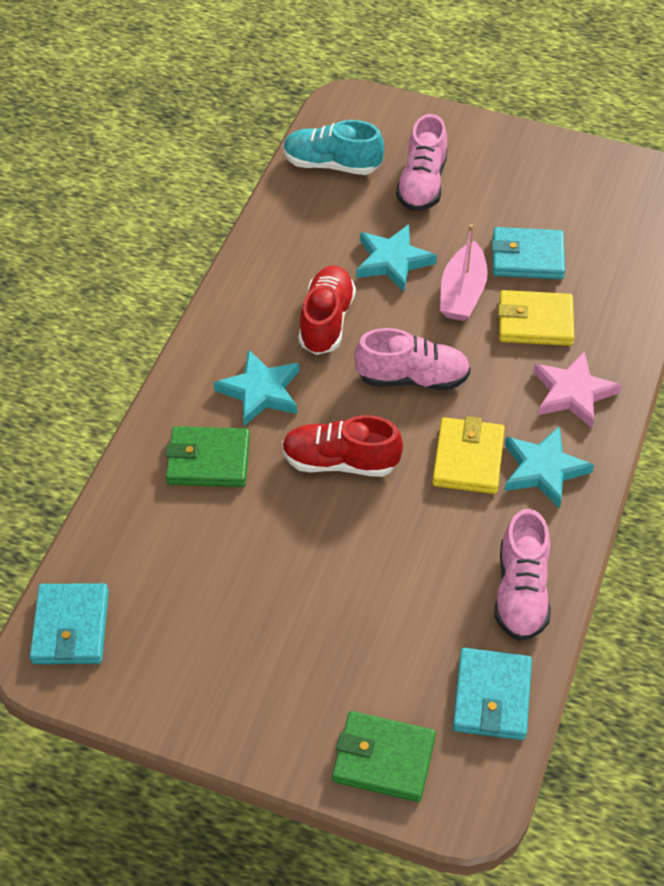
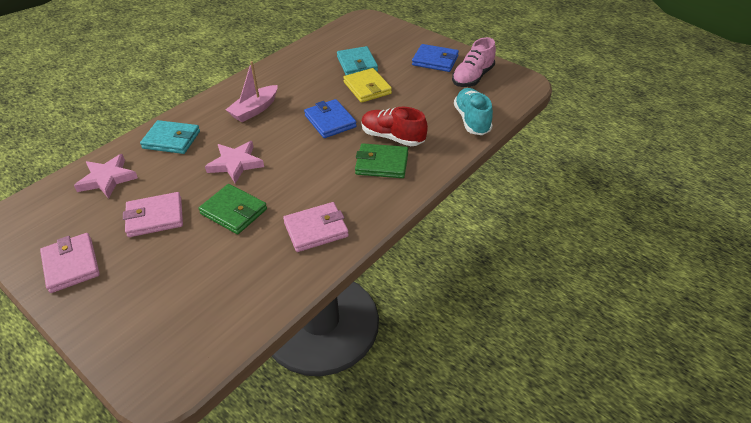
blue wallet: none = 0 -> [304,99,357,138] [412,44,459,72] = 2
pink shoe: [354,328,471,390] [396,114,447,211] [494,509,551,641] = 3 -> [452,37,496,87] = 1
pink star: [533,351,621,428] = 1 -> [74,154,138,199] [205,141,264,183] = 2
pink wallet: none = 0 -> [40,233,100,293] [123,192,183,237] [283,202,349,252] = 3
red shoe: [282,415,403,477] [299,266,356,355] = 2 -> [361,107,428,146] = 1
turquoise star: [214,349,299,426] [356,224,437,292] [505,426,594,509] = 3 -> none = 0
turquoise wallet: [30,583,109,664] [453,648,532,740] [492,227,565,279] = 3 -> [140,120,200,154] [337,46,378,75] = 2
yellow wallet: [432,416,505,494] [498,290,574,346] = 2 -> [343,68,392,103] = 1

